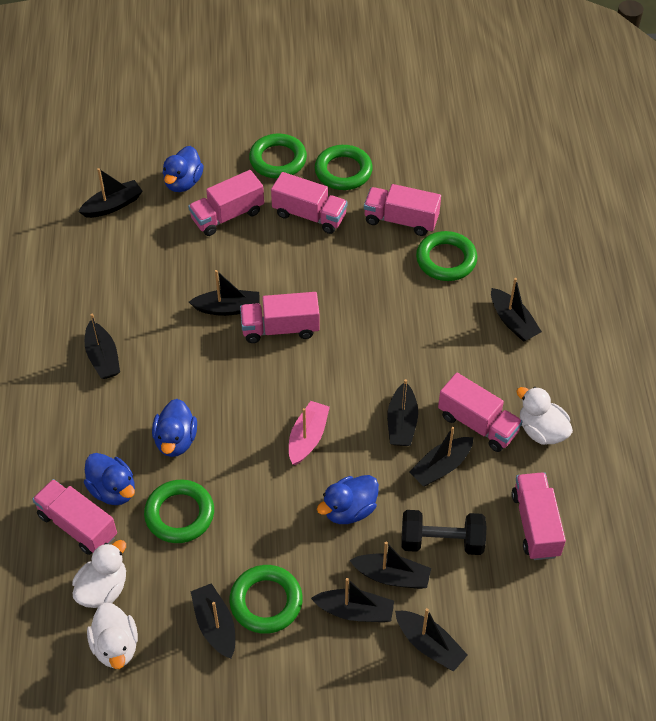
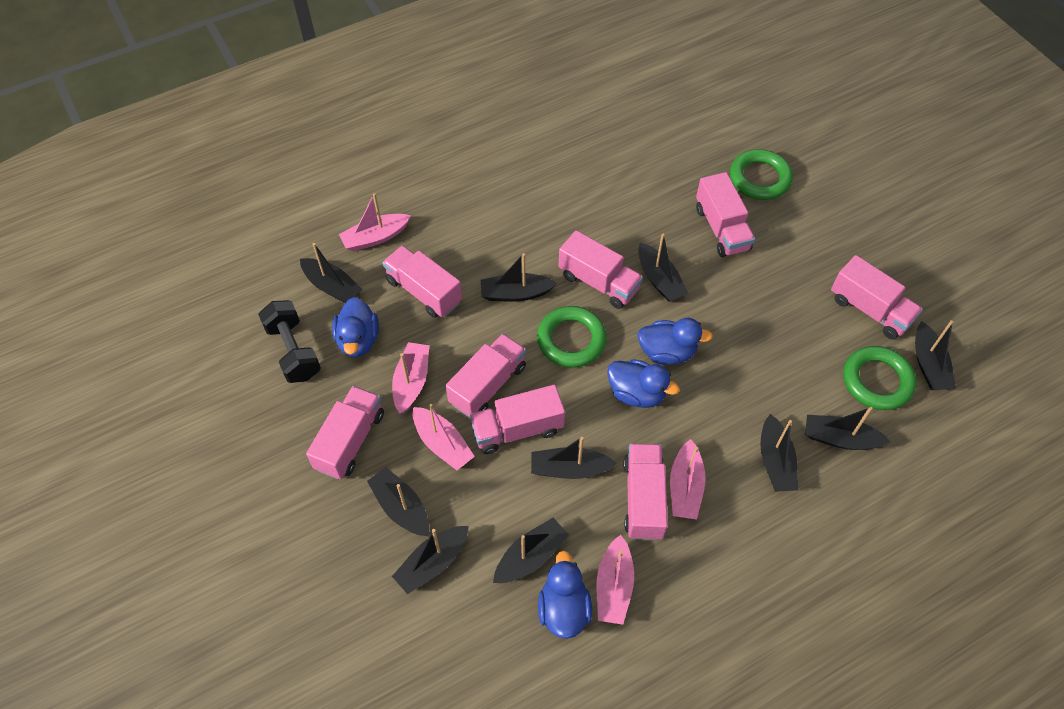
green ring: [144,480,214,543] [229,565,303,634] [249,133,307,179] [315,145,373,190] [416,231,477,281] = 5 -> [537,306,607,367] [730,149,793,200] [843,346,916,410] = 3
pink boat: [289,401,330,465] = 1 -> [339,193,411,251] [392,342,429,414] [413,404,475,470] [596,535,634,625] [670,439,706,519] = 5
pink truck: [32,479,117,555] [188,170,264,236] [240,292,320,343] [271,172,348,234] [364,184,441,236] [438,373,523,452] [512,472,566,560] = 7 -> [306,386,384,480] [382,245,462,318] [446,334,526,418] [469,385,565,454] [559,230,643,309] [623,444,668,540] [696,172,755,257] [831,255,923,339] = 8
white duck: [72,540,126,608] [87,603,138,669] [516,387,573,445] = 3 -> none = 0

